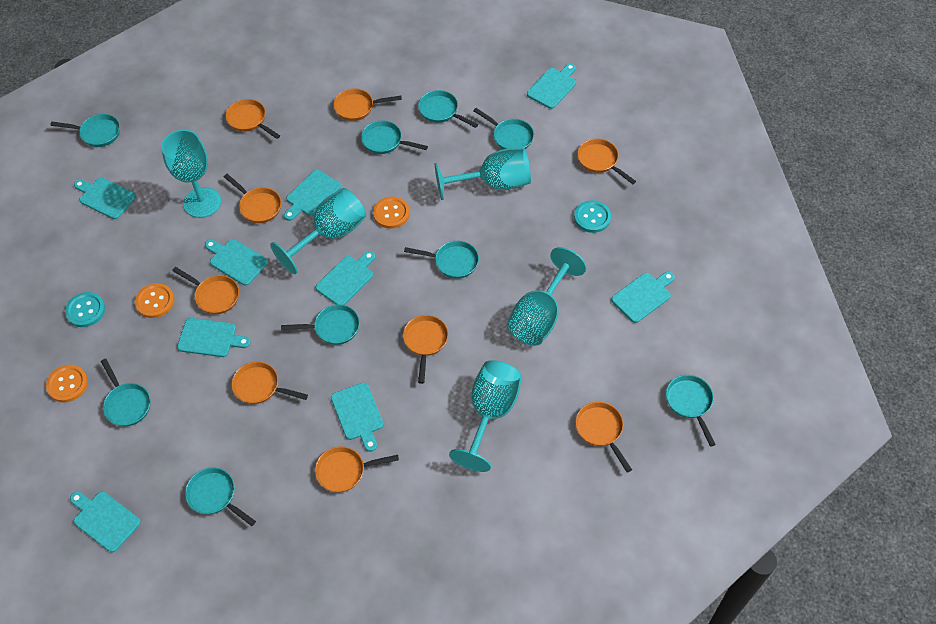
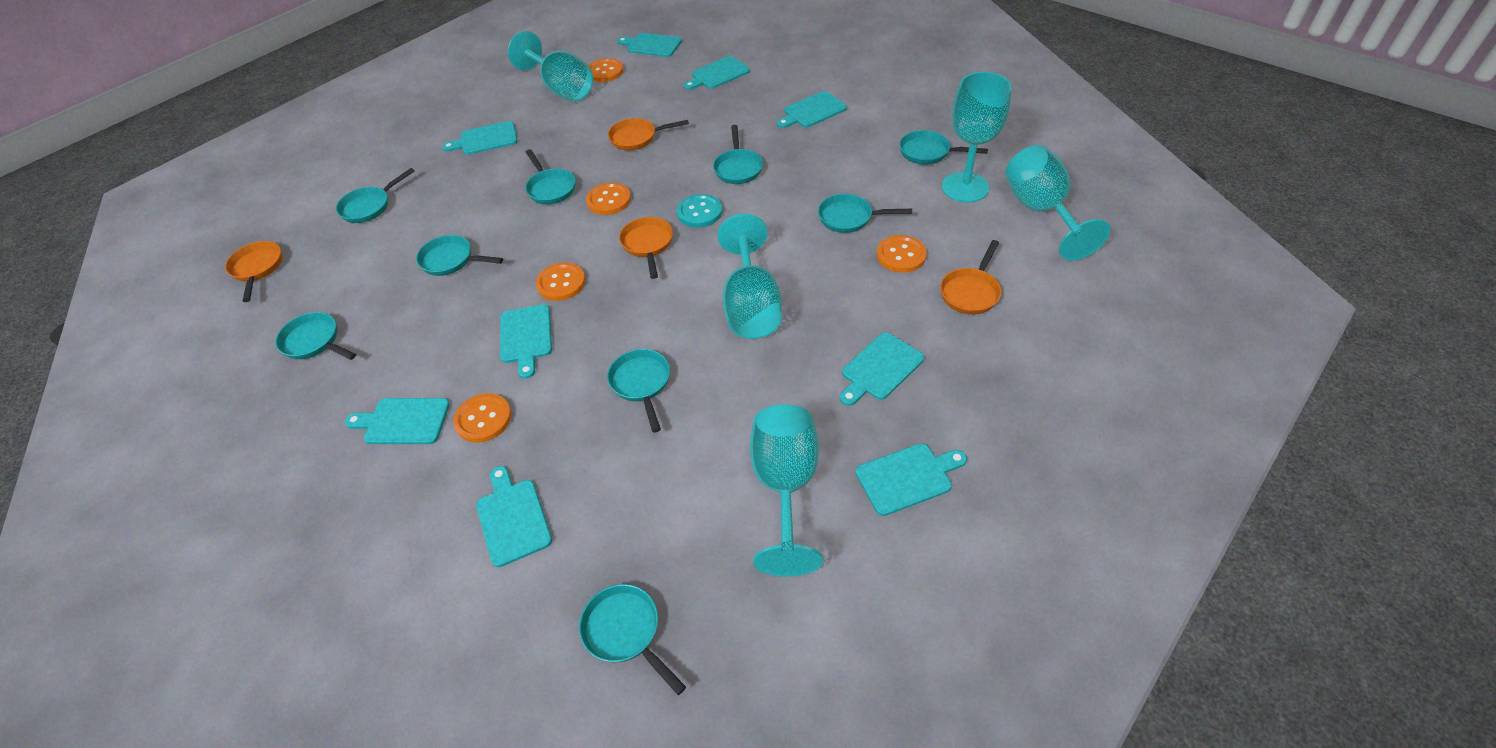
orange button: [46,365,88,402] [135,283,174,318] [373,196,410,229] = 3 -> [453,393,512,443] [536,263,586,301] [586,183,631,215] [588,58,624,82] [877,235,927,273] = 5
orange pan: [172,267,239,314] [224,174,281,223] [226,99,280,139] [231,362,308,404] [315,446,399,492] [333,88,402,121] [403,315,448,384] [575,402,632,473] [577,138,636,184] = 9 -> [225,241,283,302] [608,118,689,150] [619,217,673,279] [940,240,1001,314] = 4
turquoise button: [65,292,105,327] [574,200,611,233] = 2 -> [677,194,722,228] = 1

